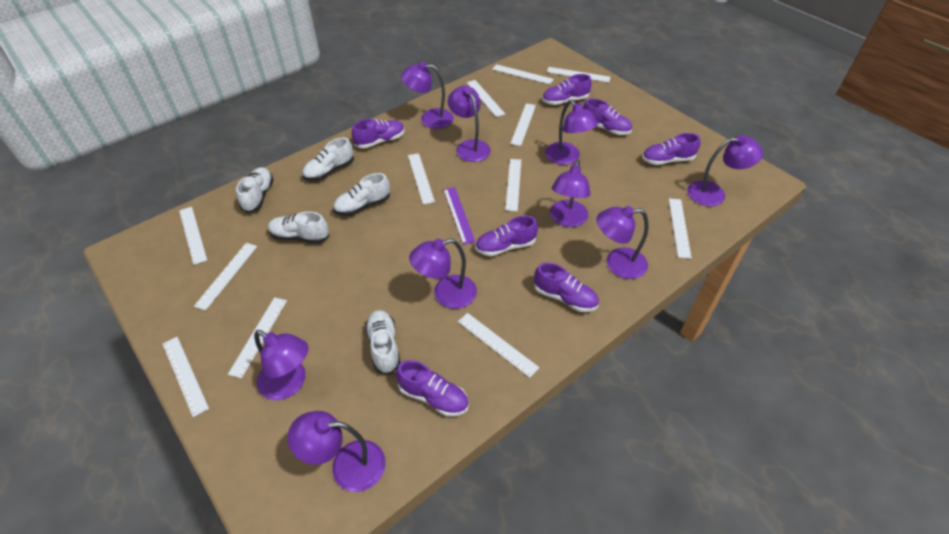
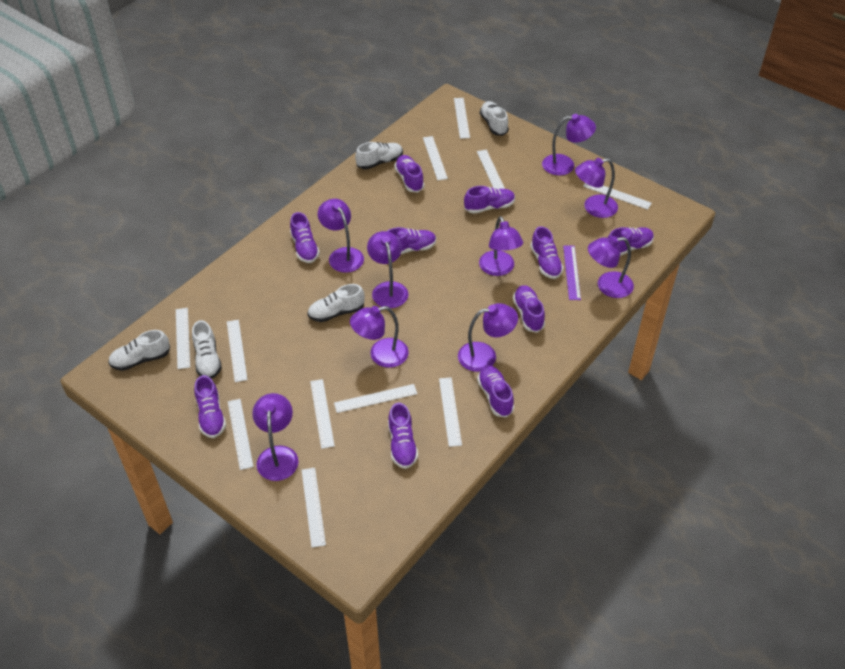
purple shoe: [352,119,405,149] [396,360,469,417] [475,216,538,256] [534,263,599,312] [542,74,592,105] [583,99,632,135] [642,133,700,165] = 7 -> [194,375,226,438] [290,212,320,263] [387,227,436,254] [388,403,418,469] [394,155,424,192] [464,186,515,214] [477,365,514,417] [513,285,545,333] [530,226,564,279] [607,227,654,256] = 10
white ruler: [163,337,209,417] [179,207,207,265] [194,243,257,311] [228,297,287,378] [408,153,435,205] [458,313,540,378] [466,80,505,117] [492,64,554,84] [505,159,521,211] [510,103,536,146] [547,67,610,82] [669,198,692,259] = 12 -> [176,308,190,369] [227,320,248,382] [228,399,254,470] [302,468,326,548] [310,379,335,449] [334,384,417,413] [423,136,448,180] [439,377,462,447] [454,98,470,139] [477,150,505,189] [583,183,652,210] = 11

